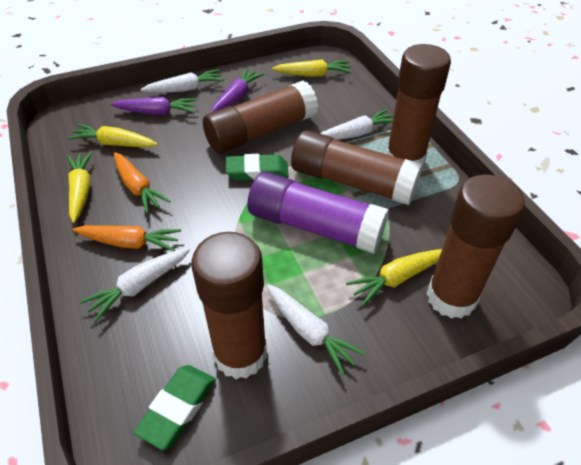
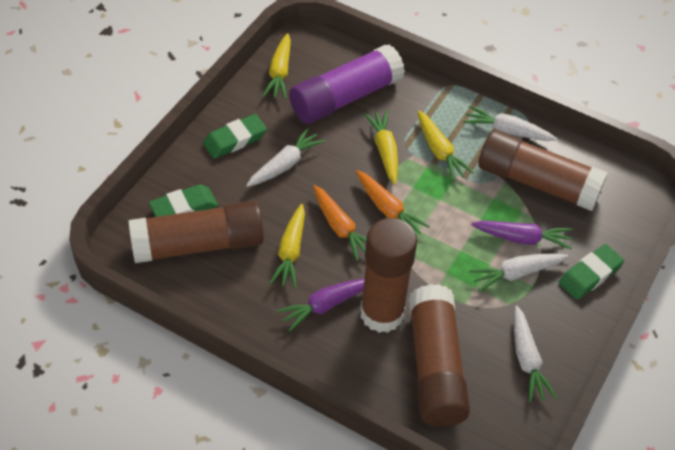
brown glue stick: [191,232,267,379] [203,81,318,153] [291,130,423,205] [386,44,451,167] [426,174,525,319] = 5 -> [129,201,264,263] [360,218,418,333] [409,284,470,427] [479,130,608,211] = 4
green eraser: [134,365,216,450] [226,154,289,181] = 2 -> [149,184,218,217] [203,114,267,159] [559,244,624,300] = 3

